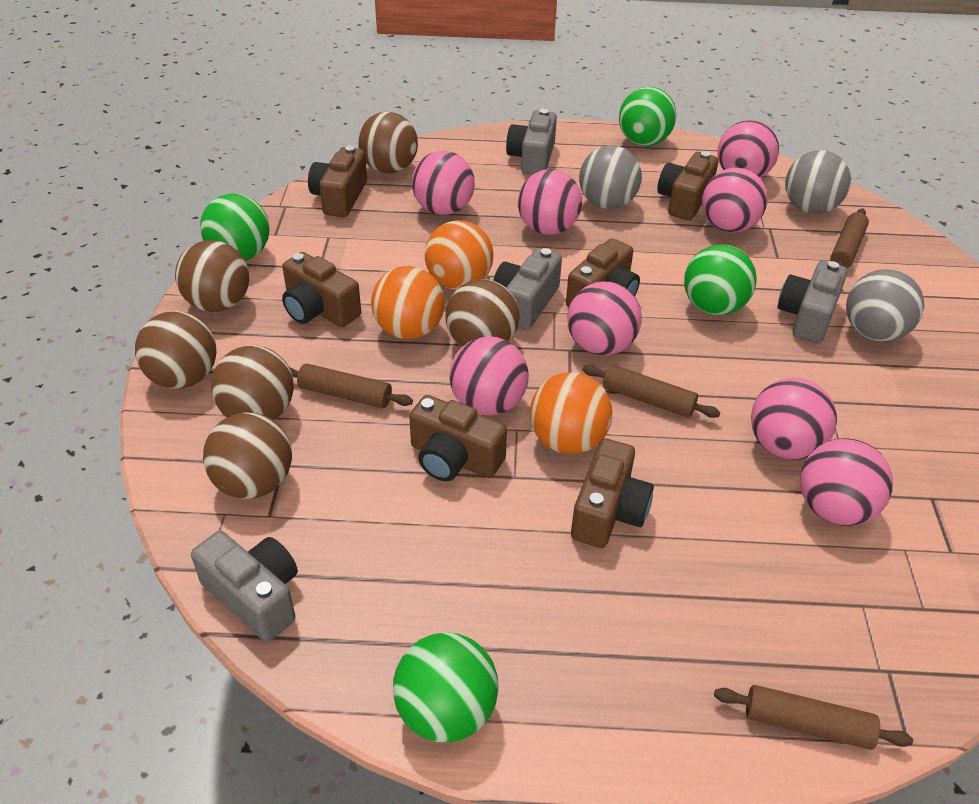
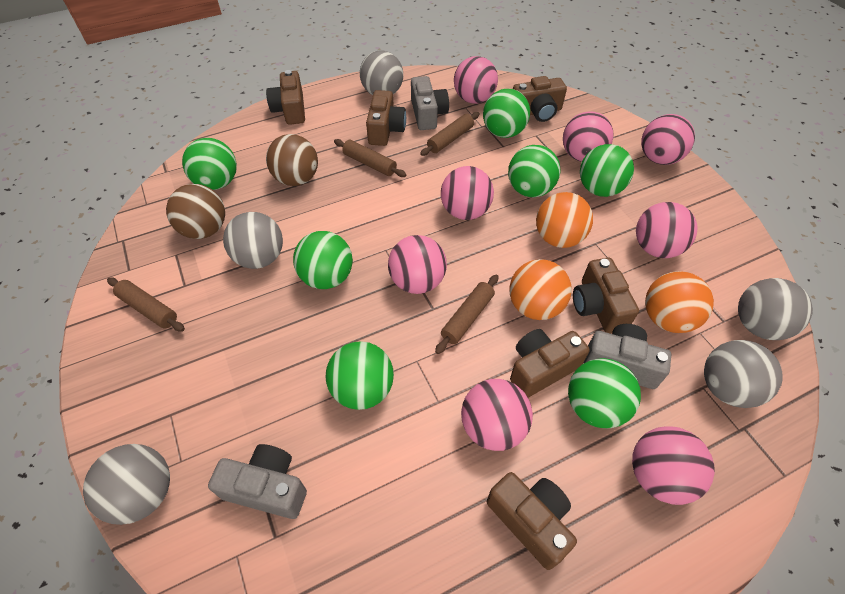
brown ball: [135,311,216,389] [175,240,249,312] [203,412,292,499] [211,345,294,420] [358,112,418,173] [446,279,520,347] = 6 -> [166,184,225,239] [266,134,318,186] = 2
green ball: [200,194,270,261] [393,632,499,742] [619,87,676,146] [684,245,757,316] = 4 -> [182,138,237,190] [293,231,353,289] [326,341,394,410] [483,89,530,138] [508,145,561,197] [568,358,641,428] [580,144,634,197] = 7
grey ball: [579,145,642,209] [785,150,851,214] [846,269,924,342] = 3 -> [83,444,170,525] [223,212,283,269] [360,50,403,95] [704,340,783,408] [738,278,813,340] = 5
grey camera: [191,531,298,642] [493,248,562,330] [506,109,557,175] [778,261,848,344] = 4 -> [208,444,307,519] [411,76,449,130] [583,324,671,389] = 3

